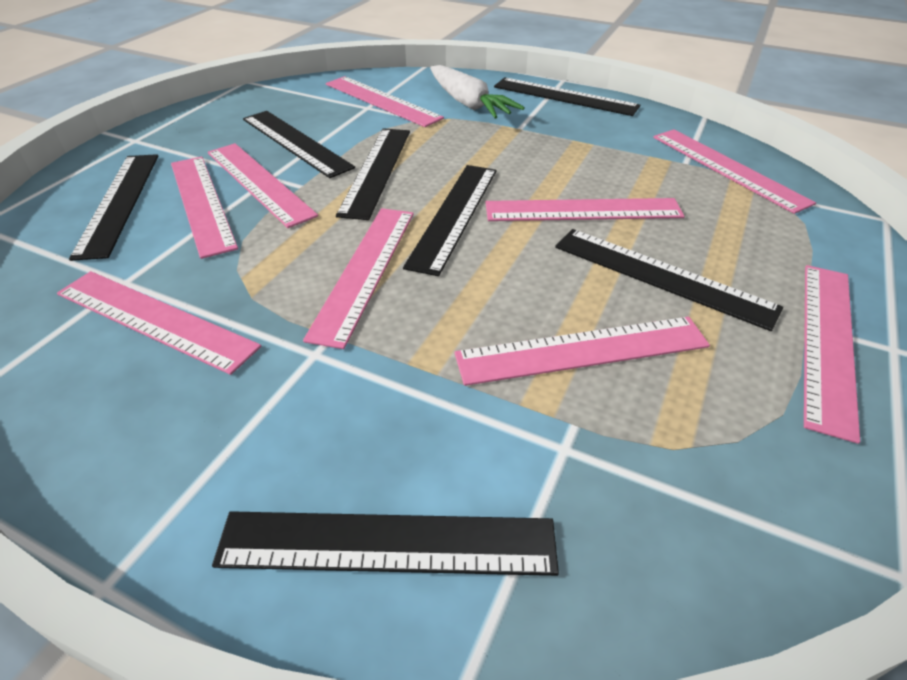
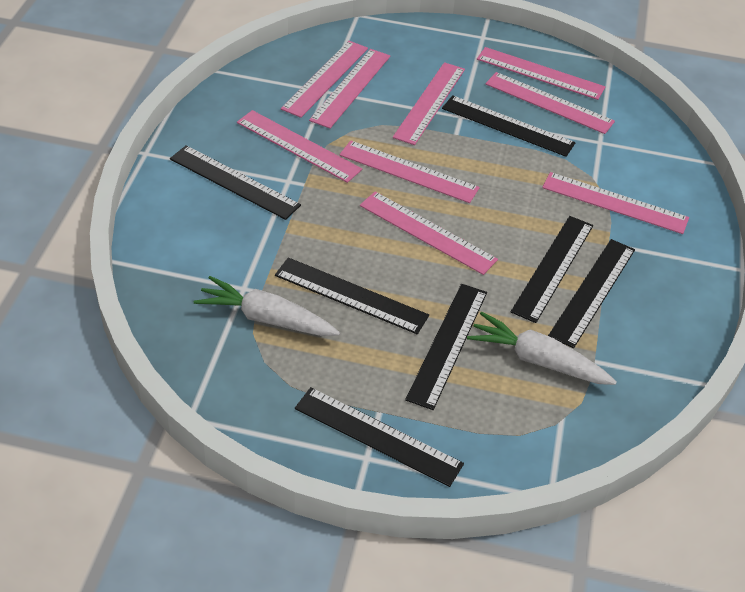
white carrot: [430,65,525,119] = 1 -> [194,276,340,336] [467,312,617,385] = 2

